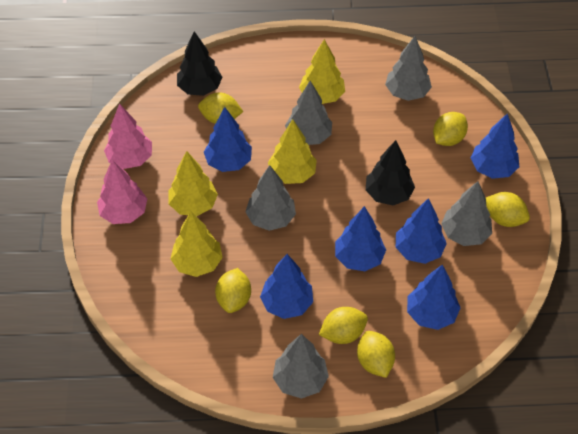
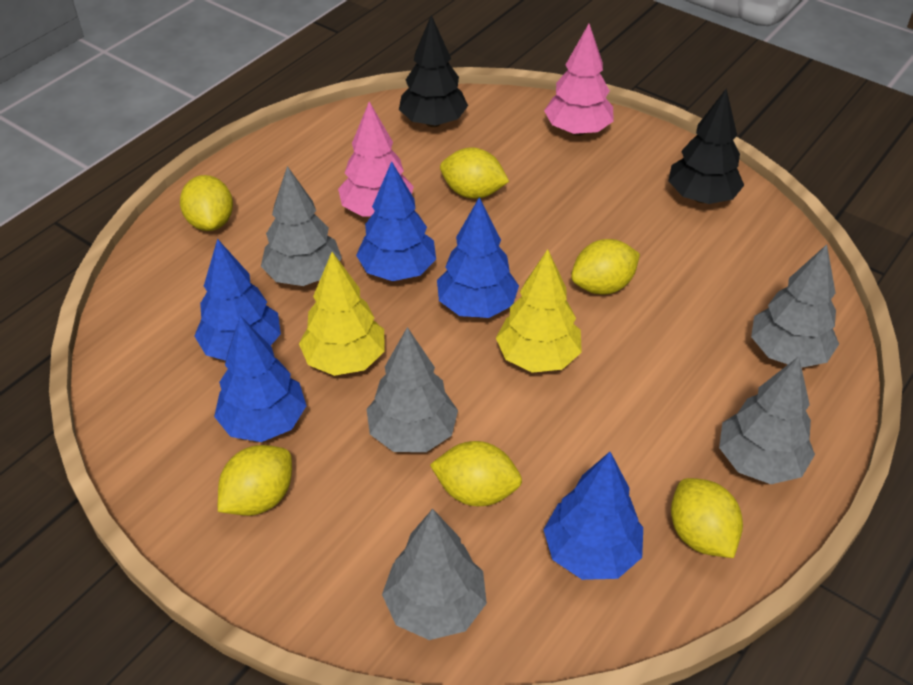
blue tree: [204,107,252,172] [260,254,313,319] [335,206,386,271] [396,198,447,264] [407,265,460,330] [471,114,519,179] = 6 -> [194,239,281,361] [214,316,306,442] [356,161,436,281] [437,197,519,318] [543,452,643,580] = 5
yellow tree: [168,151,218,216] [170,212,223,277] [268,119,317,184] [299,39,345,104] = 4 -> [299,252,385,376] [496,249,582,373] = 2

